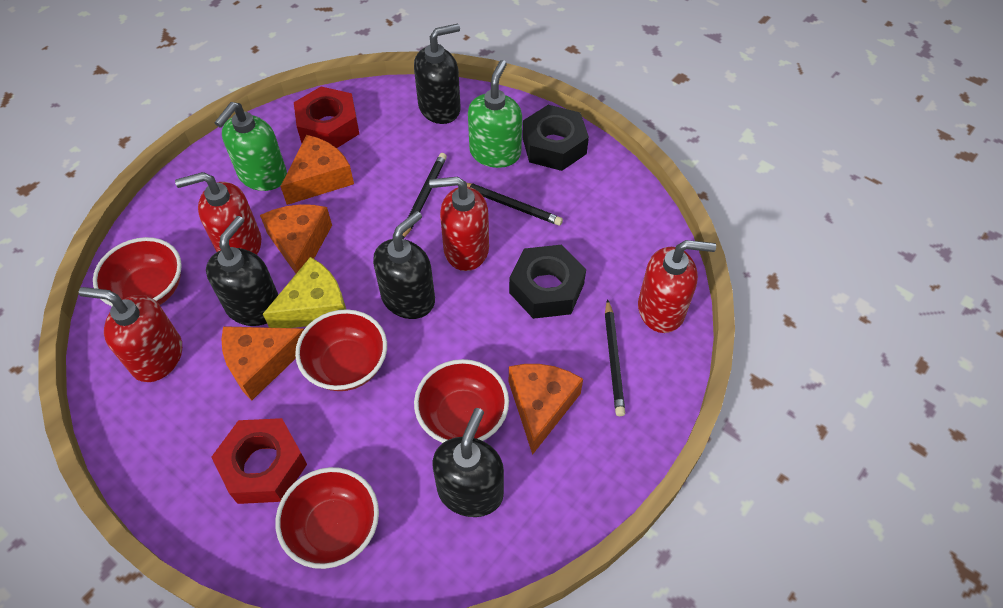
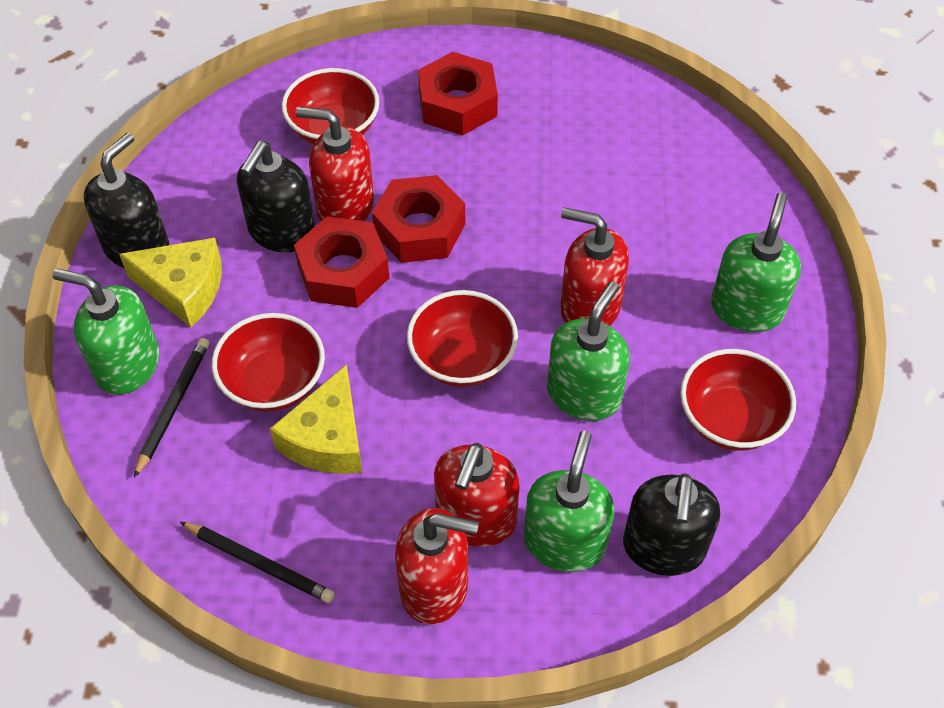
black nut: [509,245,586,319] [522,105,589,171] = 2 -> none = 0
black pencil: [402,153,447,239] [467,183,563,226] [605,299,625,416] = 3 -> [134,338,209,478] [180,522,335,603] = 2
black soap dispenser: [206,216,278,326] [373,211,435,319] [414,24,461,124] [432,408,504,517] = 4 -> [84,133,169,268] [237,141,315,252] [623,473,720,576] = 3
green soap dispenser: [215,102,287,191] [468,60,522,168] = 2 -> [53,269,159,395] [524,431,615,572] [547,281,630,421] [711,192,801,332] = 4
orange cheese: [221,326,304,400] [260,204,332,274] [280,135,354,205] [509,364,583,455] = 4 -> none = 0
red nut: [211,418,307,504] [294,86,359,148] = 2 -> [294,216,389,308] [372,175,465,263] [418,52,498,135] = 3
yellow cheese: [263,257,346,328] = 1 -> [119,238,222,327] [270,364,362,474] = 2

